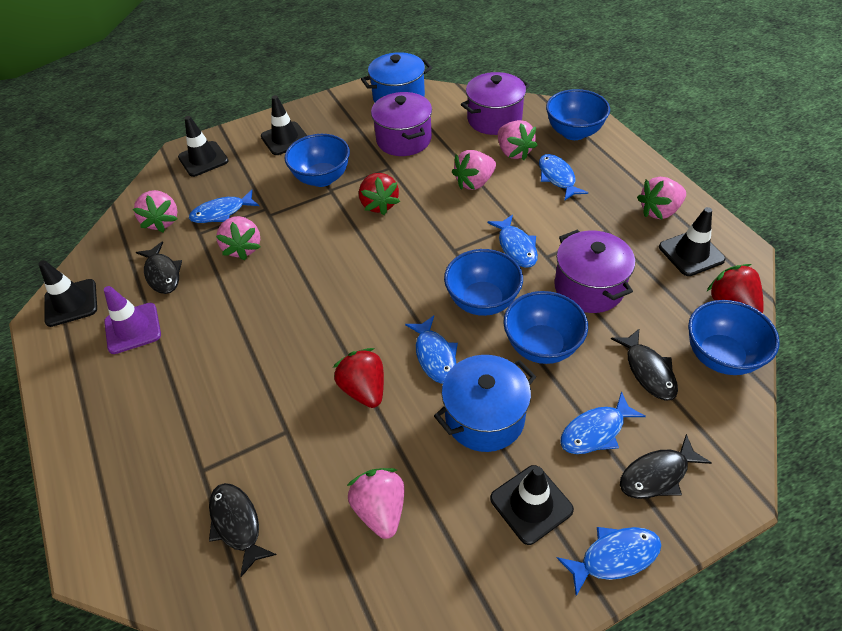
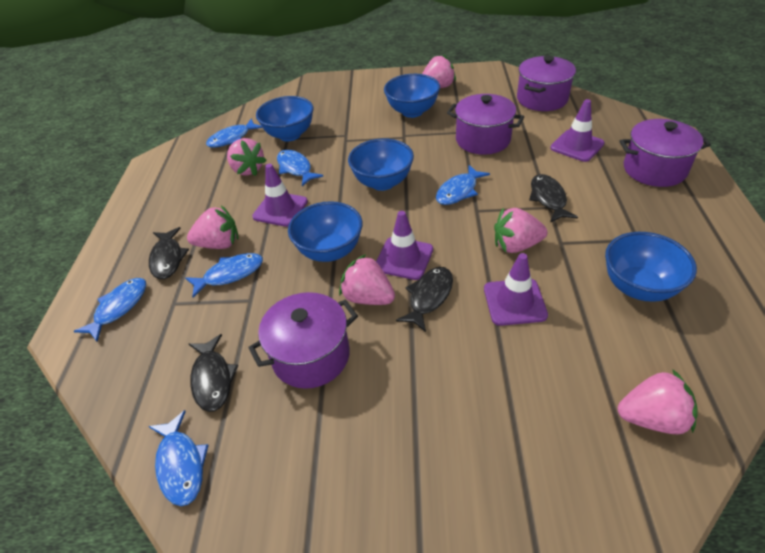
black traffic cone: [39,260,97,327] [178,116,229,177] [261,95,307,155] [490,465,574,545] [659,207,726,276] = 5 -> none = 0
blue pot: [361,52,432,102] [434,355,536,452] = 2 -> none = 0
purple pot: [371,92,432,156] [461,72,530,135] [554,229,635,313] = 3 -> [248,292,358,389] [447,94,524,155] [517,56,576,111] [619,119,711,187] = 4
purple traffic cone: [104,286,161,354] = 1 -> [252,164,308,227] [376,211,433,280] [484,253,548,326] [551,99,605,162] = 4
red strawberry: [333,348,384,408] [359,173,400,215] [707,264,764,313] = 3 -> none = 0

